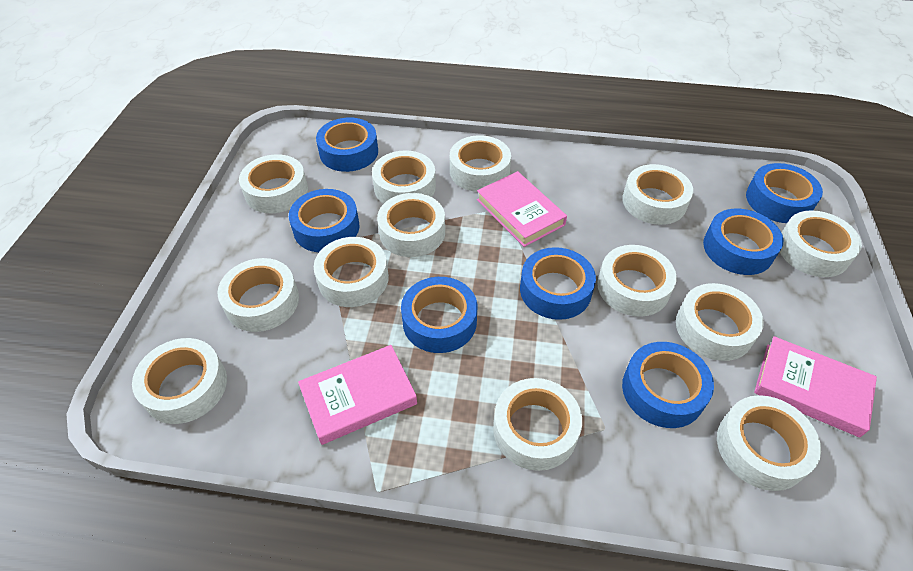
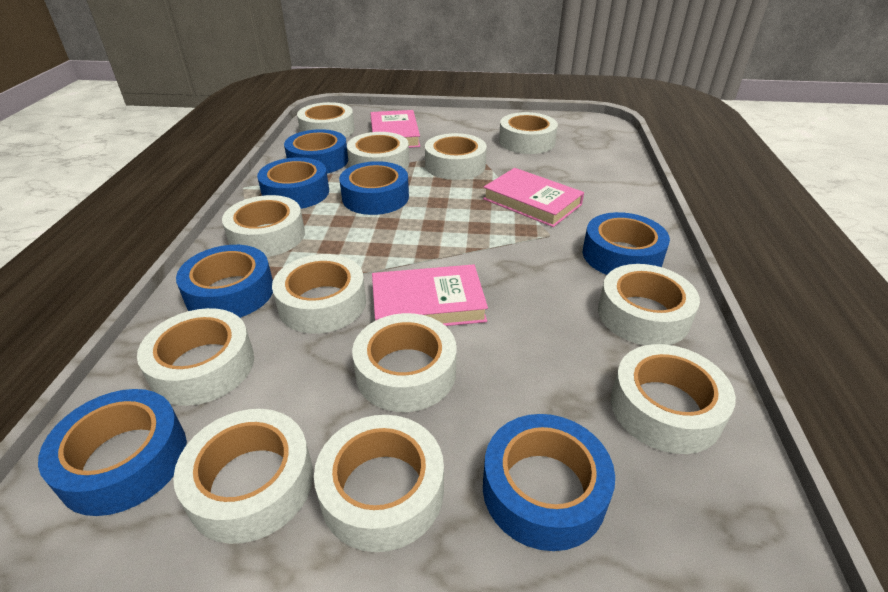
white tape: [132,338,227,424] [217,258,299,332] [239,154,308,213] [314,237,389,307] [372,150,436,204] [377,193,445,257] [450,135,511,192] [493,378,582,471] [597,245,677,317] [622,164,693,225] [676,283,764,361] [717,395,821,491] [780,210,862,277] = 13 -> [137,308,254,406] [173,409,313,544] [222,195,305,257] [272,254,366,334] [297,102,355,138] [314,415,444,552] [347,132,409,170] [352,313,457,412] [425,133,487,180] [499,112,558,154] [598,264,700,345] [611,344,736,454] = 12

